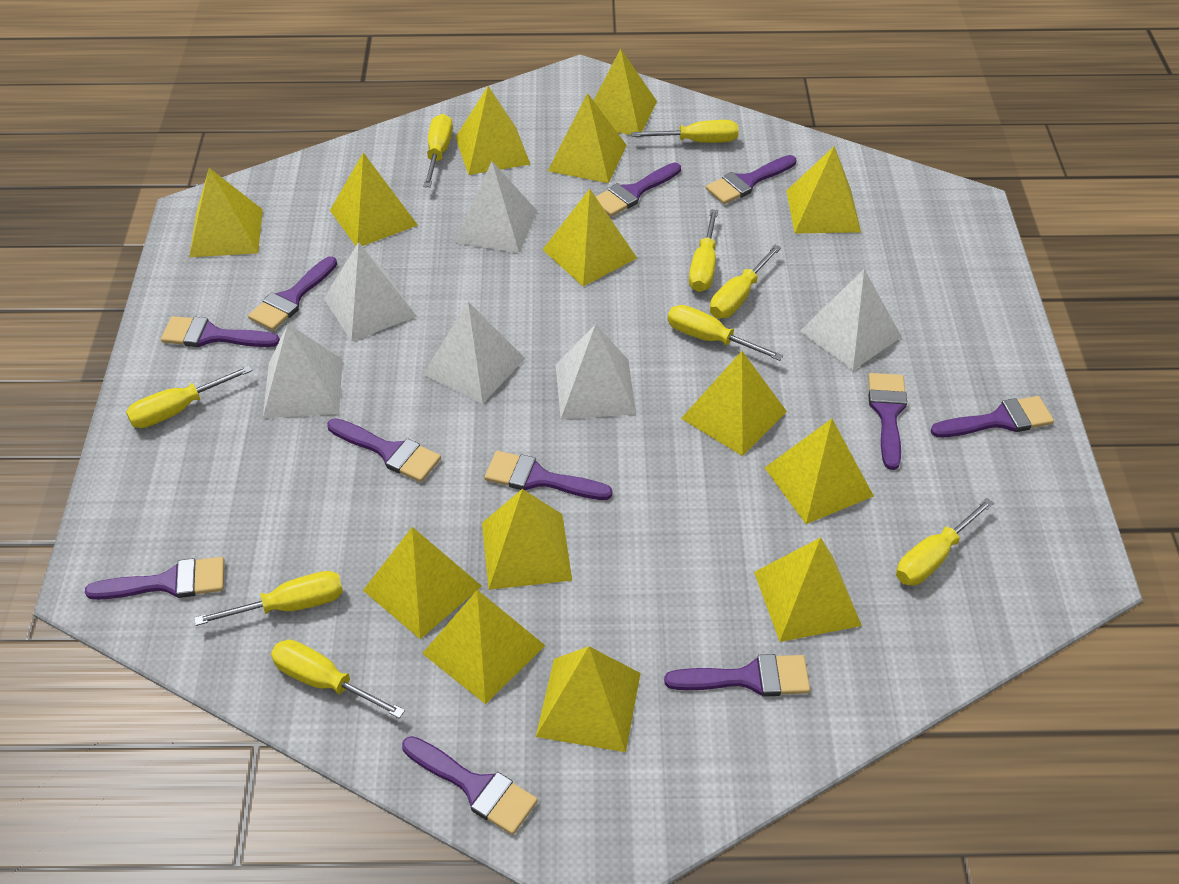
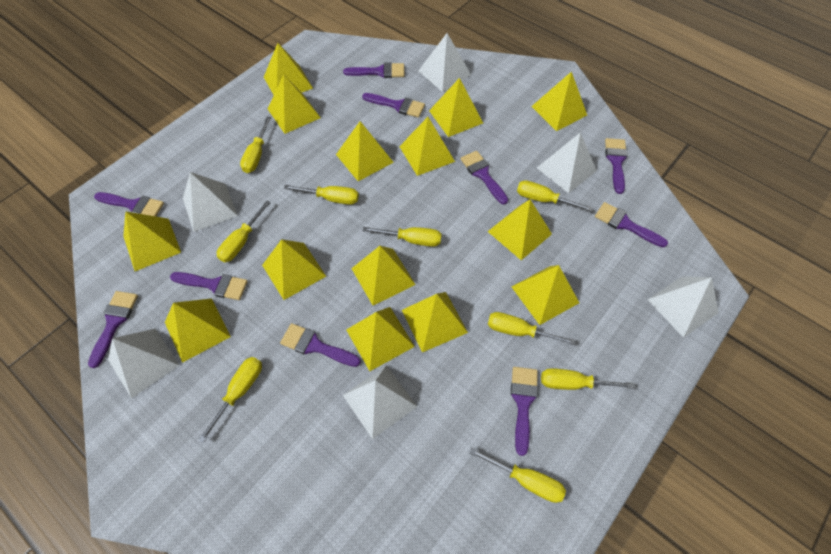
purple brush: [85,557,224,600] [161,316,280,347] [248,256,337,331] [327,418,441,482] [402,736,538,835] [484,451,613,500] [596,163,681,217] [664,654,810,697] [706,155,796,204] [868,373,907,470] [931,396,1054,438] = 11 -> [88,291,138,368] [94,192,164,216] [170,272,248,300] [280,323,361,367] [343,62,404,78] [362,93,425,118] [461,151,508,204] [511,367,538,456] [595,202,668,247] [605,138,628,194] = 10

